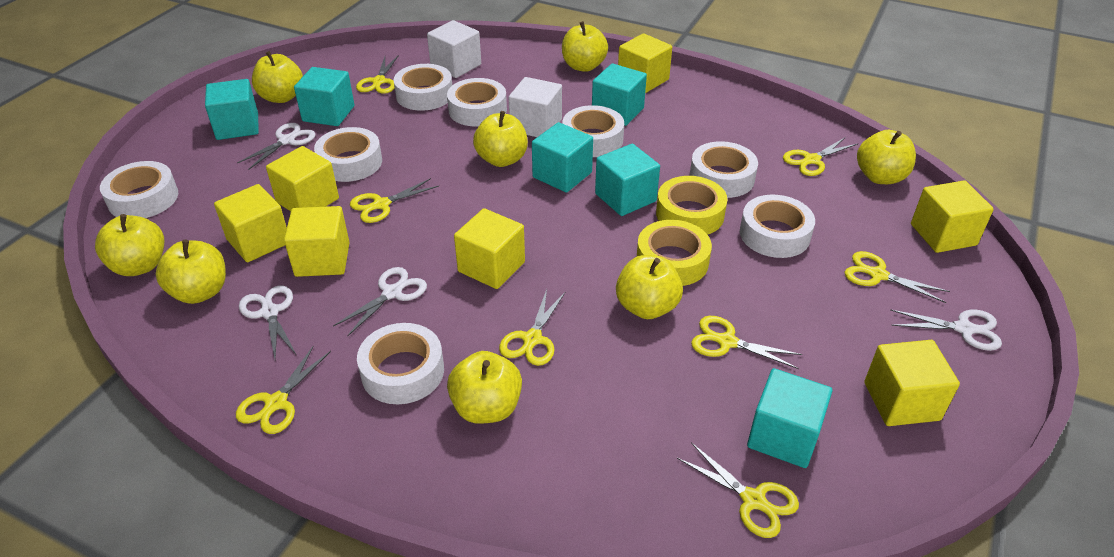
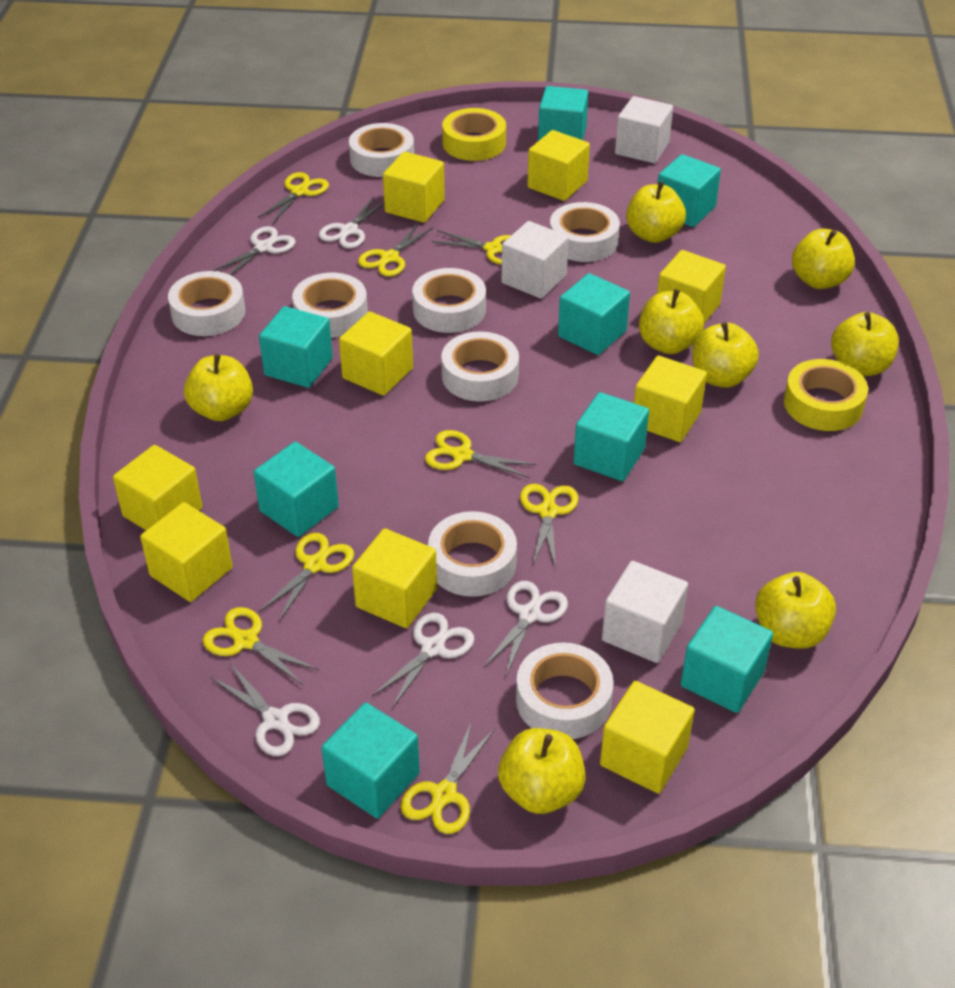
turquoise cube: [205,79,259,140] [294,67,354,126] [532,122,593,193] [592,63,647,126] [595,144,660,216] [747,368,832,468] = 6 -> [254,442,339,537] [259,306,333,388] [321,703,420,818] [538,86,588,141] [558,273,630,355] [574,392,649,481] [658,154,721,227] [681,606,773,713] = 8
white cube: [427,20,481,78] [509,77,562,137] = 2 -> [502,221,569,299] [602,561,688,663] [615,96,673,163] = 3
white scissors: [237,123,315,170] [239,285,296,359] [333,267,427,337] [890,309,1002,351] = 4 -> [211,663,320,756] [213,226,296,275] [319,196,384,249] [372,613,474,709] [483,581,568,676] = 5
yellow cube: [214,184,287,262] [266,146,339,211] [284,206,350,277] [454,208,525,289] [618,33,672,93] [864,340,960,426] [911,180,994,253] = 7 -> [113,445,202,530] [140,502,233,602] [339,311,413,396] [352,528,437,628] [383,152,445,223] [527,130,590,201] [600,681,695,793] [634,356,707,442] [657,250,726,323] = 9

